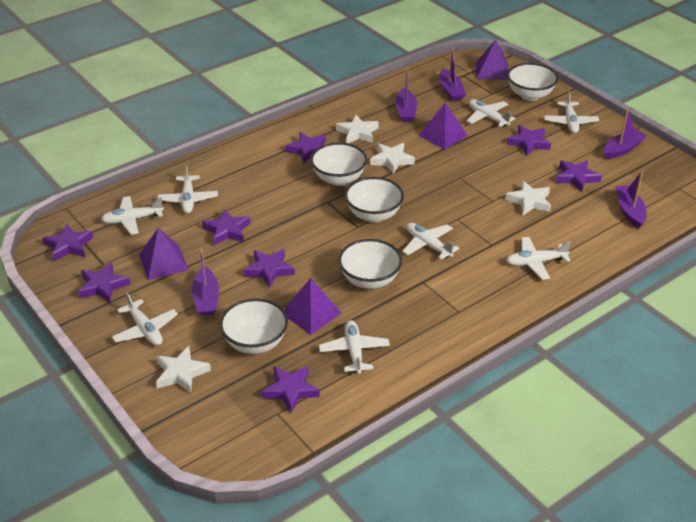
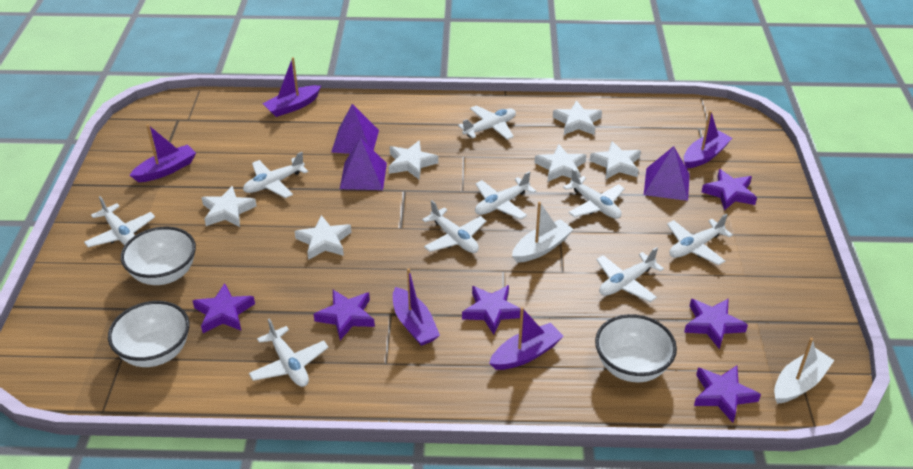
purple pyramid: [139,227,188,280] [284,278,342,335] [418,102,468,150] [476,40,509,80] = 4 -> [331,104,379,154] [340,138,387,190] [644,146,690,201] = 3
purple star: [42,224,93,261] [78,262,130,303] [202,209,251,245] [244,249,295,288] [262,366,320,413] [285,132,326,164] [507,125,551,156] [556,160,602,192] = 8 -> [193,283,255,333] [314,290,375,340] [462,285,521,335] [684,298,748,349] [694,366,761,423] [702,169,757,210] = 6
white boat: none = 0 -> [512,202,574,263] [774,338,835,404] = 2
white bowl: [220,299,288,354] [310,143,367,186] [338,239,402,289] [345,177,404,222] [507,63,558,101] = 5 -> [108,301,189,367] [121,227,196,285] [595,314,677,382] = 3
white plane: [101,196,164,235] [112,292,178,346] [158,165,218,213] [319,320,390,374] [402,223,460,260] [467,99,515,127] [506,237,571,280] [544,91,599,133] = 8 -> [84,196,155,247] [243,152,308,198] [249,318,328,387] [422,200,486,253] [458,105,516,140] [475,171,536,220] [563,169,625,219] [596,247,664,302] [667,214,733,265] = 9
white star: [156,346,211,393] [336,115,379,143] [370,143,415,174] [505,181,551,215] = 4 -> [201,186,257,227] [294,215,351,260] [388,141,438,179] [535,144,586,182] [553,100,602,135] [590,141,641,179] = 6

